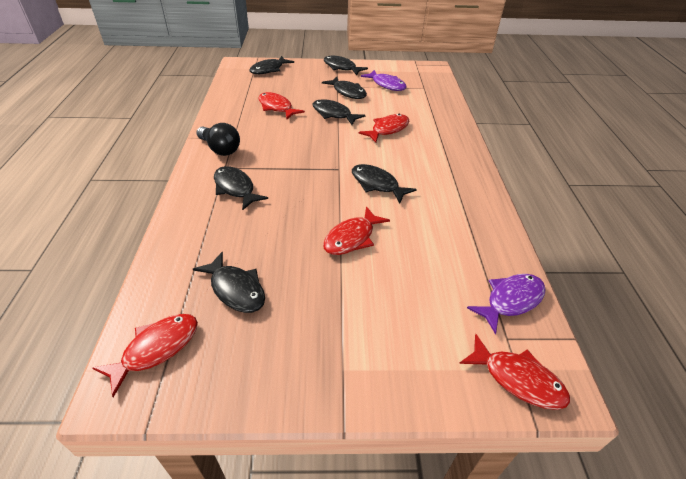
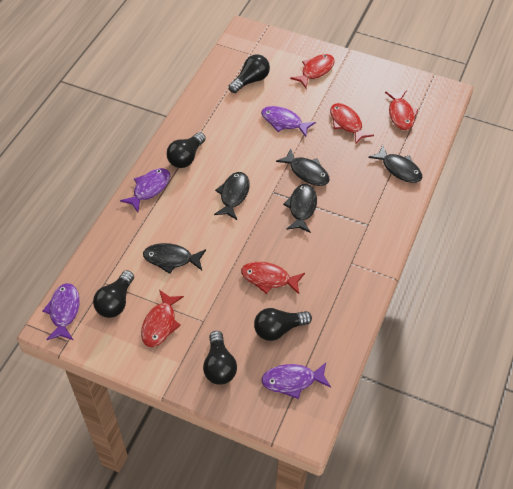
black fish: [193,252,265,313] [214,166,268,211] [249,56,294,74] [313,99,365,125] [322,77,367,99] [324,56,368,76] [352,164,417,204] = 7 -> [143,243,206,274] [214,172,250,220] [276,148,329,186] [283,184,317,233] [368,145,422,183] = 5
black light bulb: [196,123,240,156] = 1 -> [93,270,134,318] [167,132,206,168] [203,331,237,385] [229,54,270,93] [254,308,312,341] = 5
purple fish: [361,70,407,91] [467,274,546,334] = 2 -> [43,283,80,340] [120,168,170,212] [261,106,316,137] [262,363,331,399] = 4

